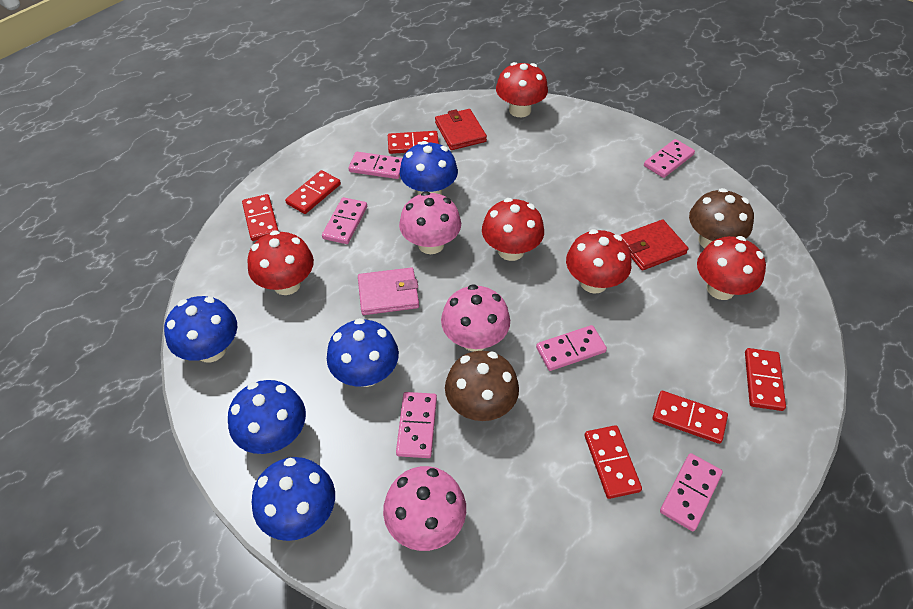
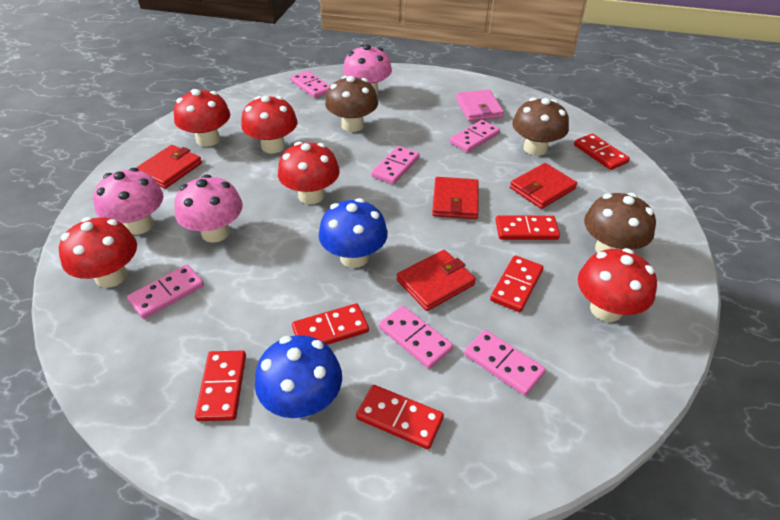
blue mushroom: [164,296,237,363] [228,380,306,454] [252,457,335,541] [327,318,399,387] [400,141,458,195] = 5 -> [255,335,342,418] [319,198,388,268] = 2
brown mushroom: [445,351,519,421] [689,188,754,248] = 2 -> [325,76,378,132] [512,98,569,156] [584,193,656,253] = 3
red wallet: [435,109,487,150] [620,220,688,271] = 2 -> [136,145,202,189] [397,250,476,311] [432,177,479,219] [510,163,577,209] = 4

